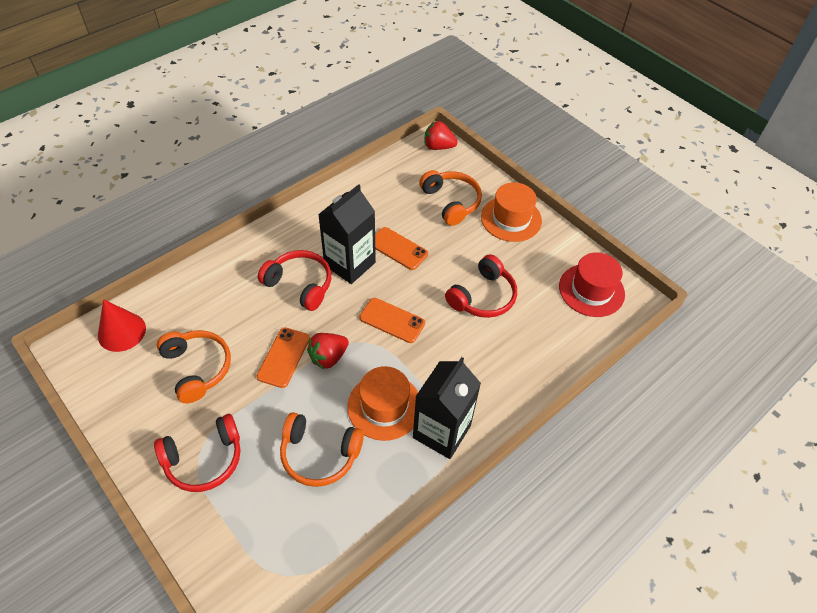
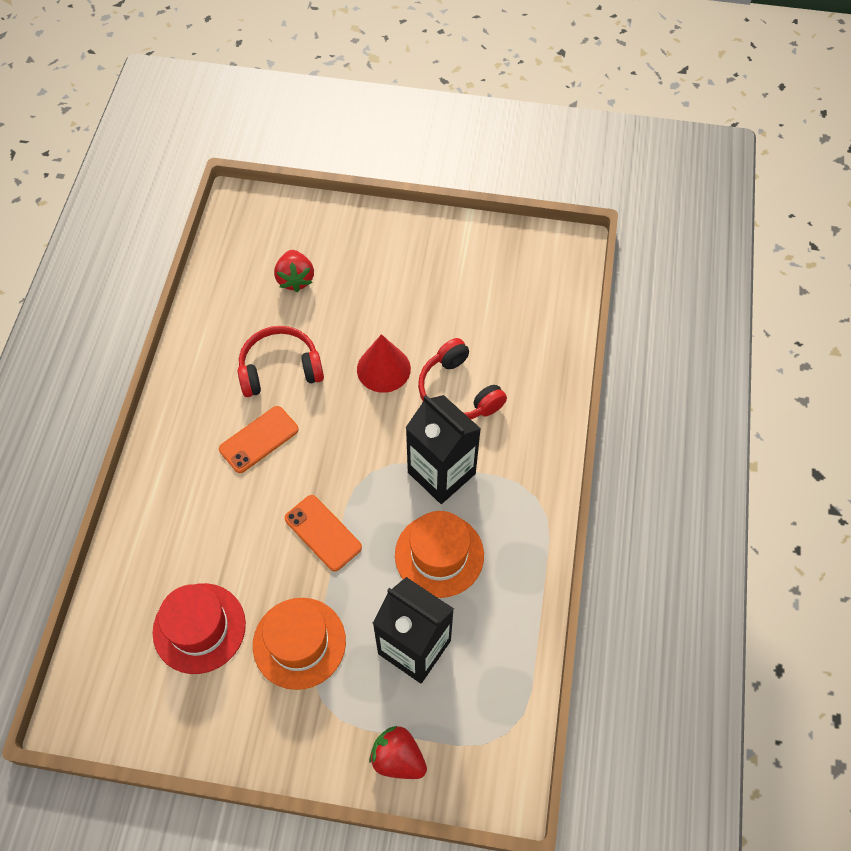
orange headphones: [157,330,231,403] [280,412,364,487] [419,170,482,226] = 3 -> none = 0
orange phone: [257,328,310,388] [360,298,425,343] [375,227,428,270] = 3 -> [219,406,299,473] [285,495,362,571] = 2
red headphones: [154,414,241,492] [258,250,331,311] [445,254,517,318] = 3 -> [238,326,324,397] [418,338,507,419] = 2

